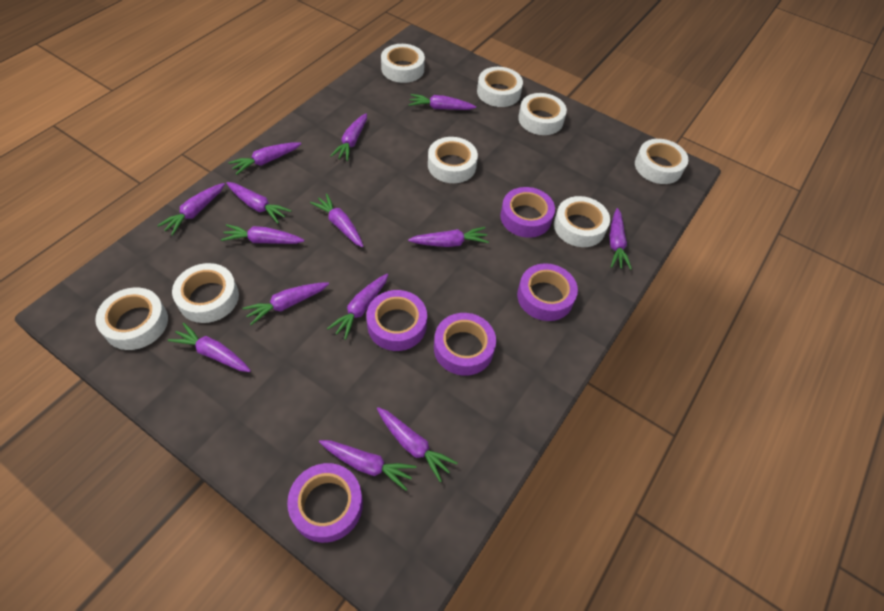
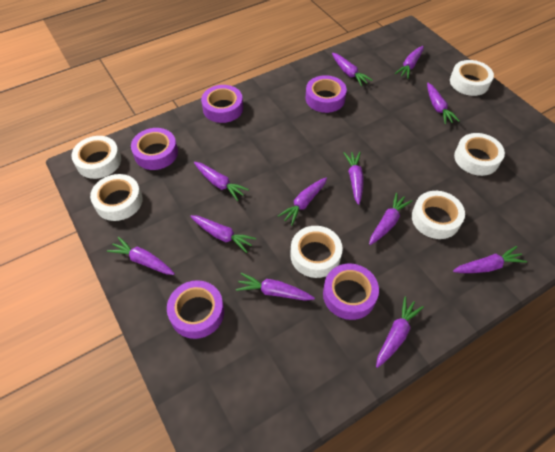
purple carrot: [157,183,225,236] [168,323,251,372] [221,224,305,244] [226,182,291,223] [228,142,301,175] [242,282,329,325] [310,194,364,247] [319,440,416,491] [327,274,388,340] [330,113,367,161] [377,407,458,482] [408,227,489,247] [409,94,476,110] [609,208,632,270] = 14 -> [107,237,175,275] [190,215,256,253] [194,162,249,201] [236,273,315,301] [278,177,327,226] [332,53,373,86] [344,152,364,205] [369,193,412,245] [376,297,424,368] [395,46,424,79] [427,83,460,124] [453,246,527,273] = 12
white tape: [95,287,168,350] [172,263,239,323] [381,44,425,83] [428,137,478,183] [477,67,523,107] [518,93,567,135] [554,196,610,247] [635,139,688,184] = 8 -> [71,136,121,179] [90,174,143,221] [290,226,343,278] [412,191,465,239] [450,60,494,96] [454,133,505,176] = 6

